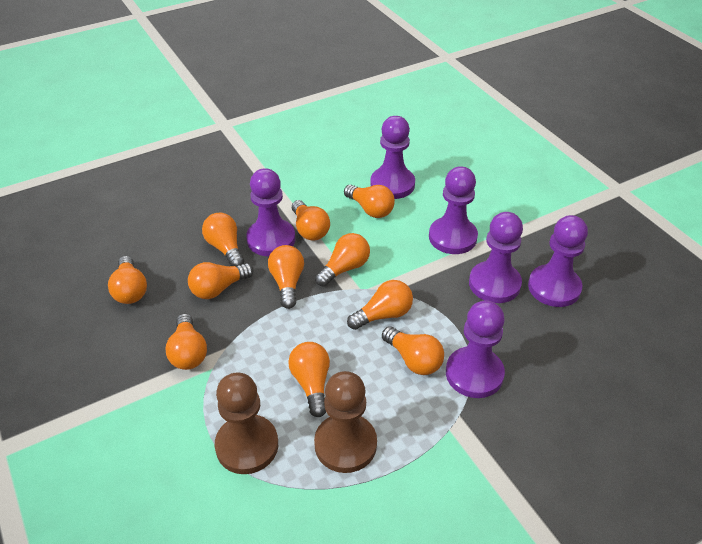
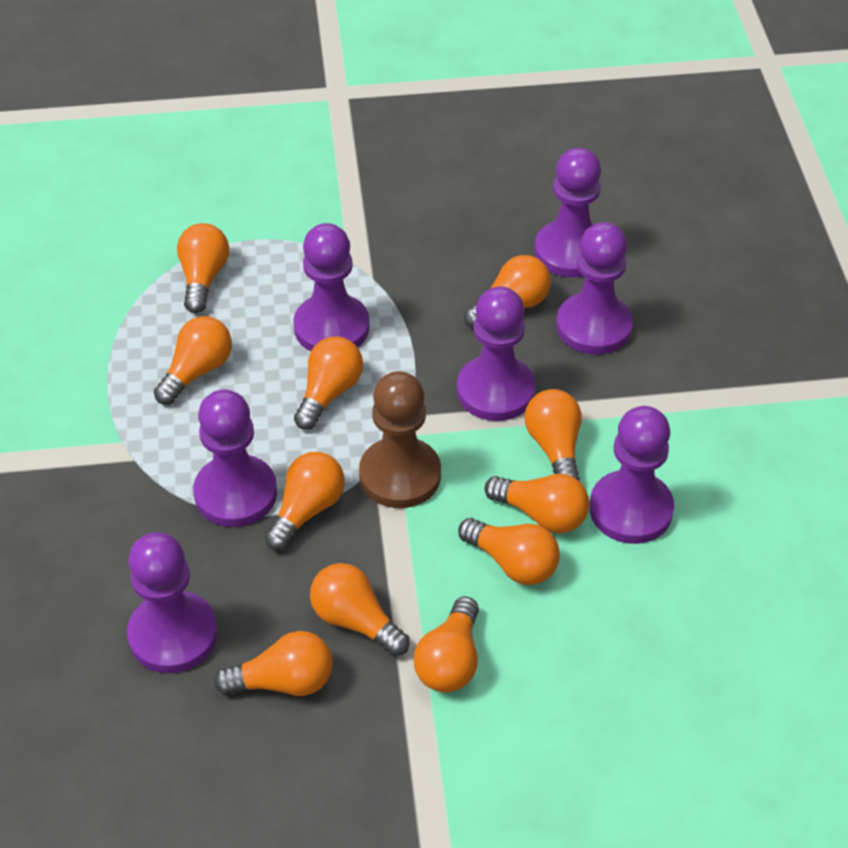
brown pawn: [215,373,278,474] [314,371,377,473] = 2 -> [359,371,441,508] = 1
purple pawn: [246,168,295,256] [370,116,415,199] [429,166,478,254] [446,300,505,398] [469,212,523,303] [528,215,588,307] = 6 -> [127,532,218,673] [193,389,277,527] [293,223,370,351] [457,286,536,421] [534,148,601,277] [556,222,633,354] [589,406,674,544] = 7

